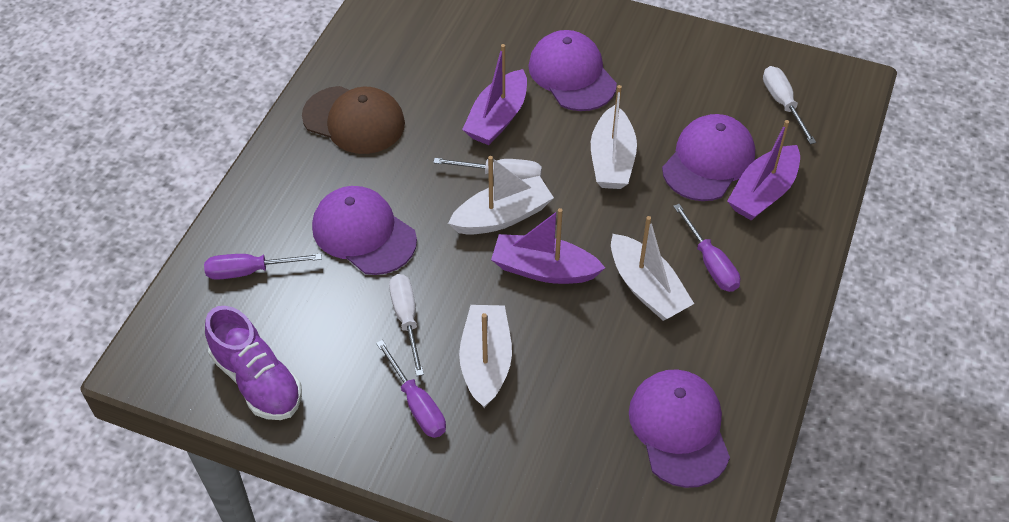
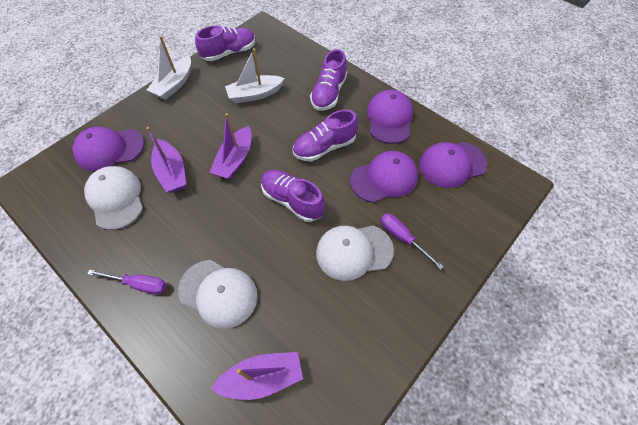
brown cap: [302,86,405,154] = 1 -> none = 0
purple screwdriver: [204,254,322,280] [376,340,446,438] [673,204,740,292] = 3 -> [87,270,166,294] [381,213,444,270] = 2
purple shoe: [205,306,302,420] = 1 -> [195,25,255,61] [261,170,325,222] [293,110,358,162] [310,49,347,111] = 4
white boat: [448,156,554,235] [459,305,512,408] [591,85,637,189] [611,216,694,321] = 4 -> [147,36,191,100] [225,48,285,103] = 2
white cap: none = 0 -> [84,166,143,230] [178,260,258,329] [316,226,394,281] = 3
white screwdriver: [389,274,424,376] [433,158,542,180] [763,66,816,144] = 3 -> none = 0

